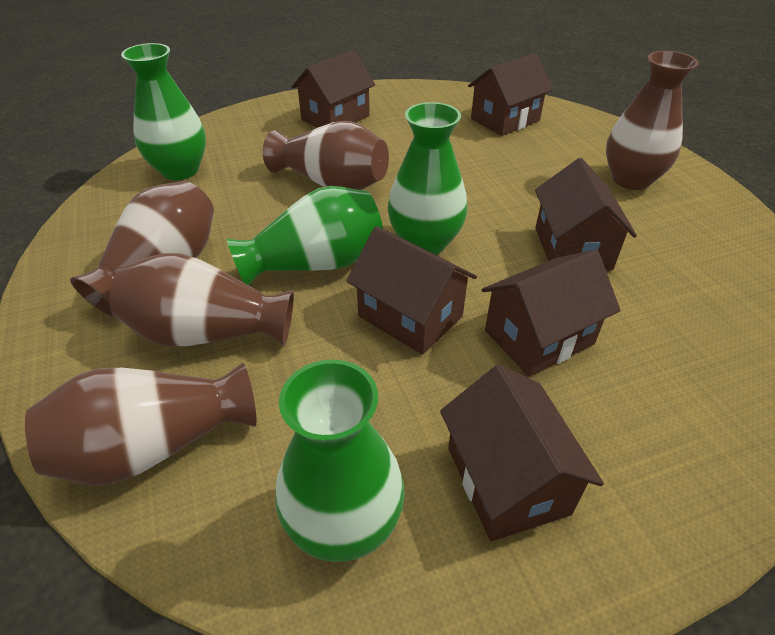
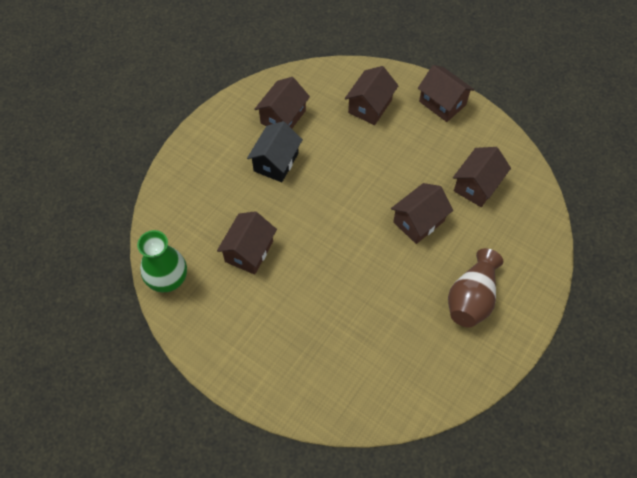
black house: none = 0 -> [247,121,303,182] = 1
brown vase: [25,362,256,486] [70,181,214,317] [109,253,294,346] [263,121,389,190] [606,51,699,190] = 5 -> [448,248,503,328] = 1
green vase: [121,43,206,180] [226,186,383,285] [275,360,405,562] [388,102,467,255] = 4 -> [137,230,187,292] = 1

